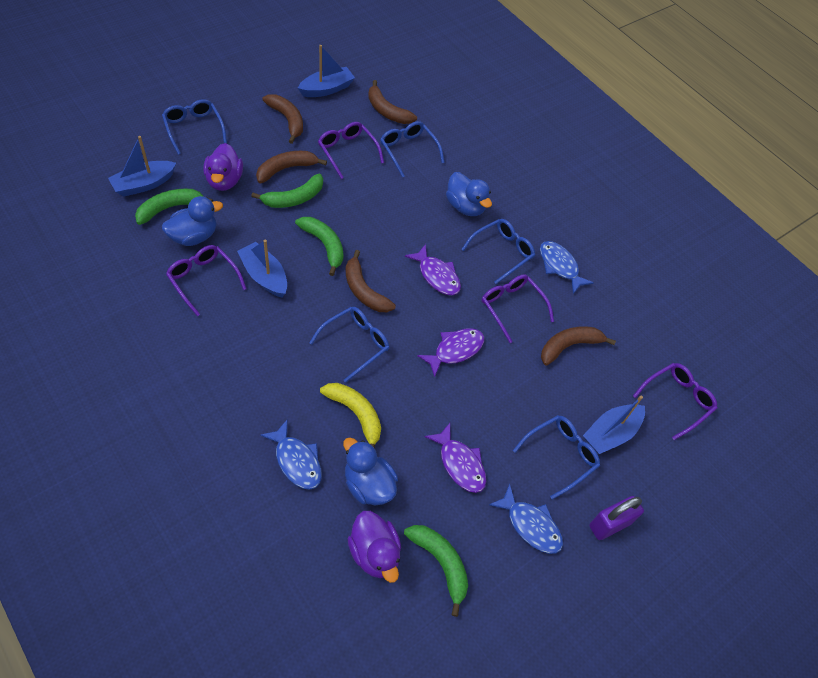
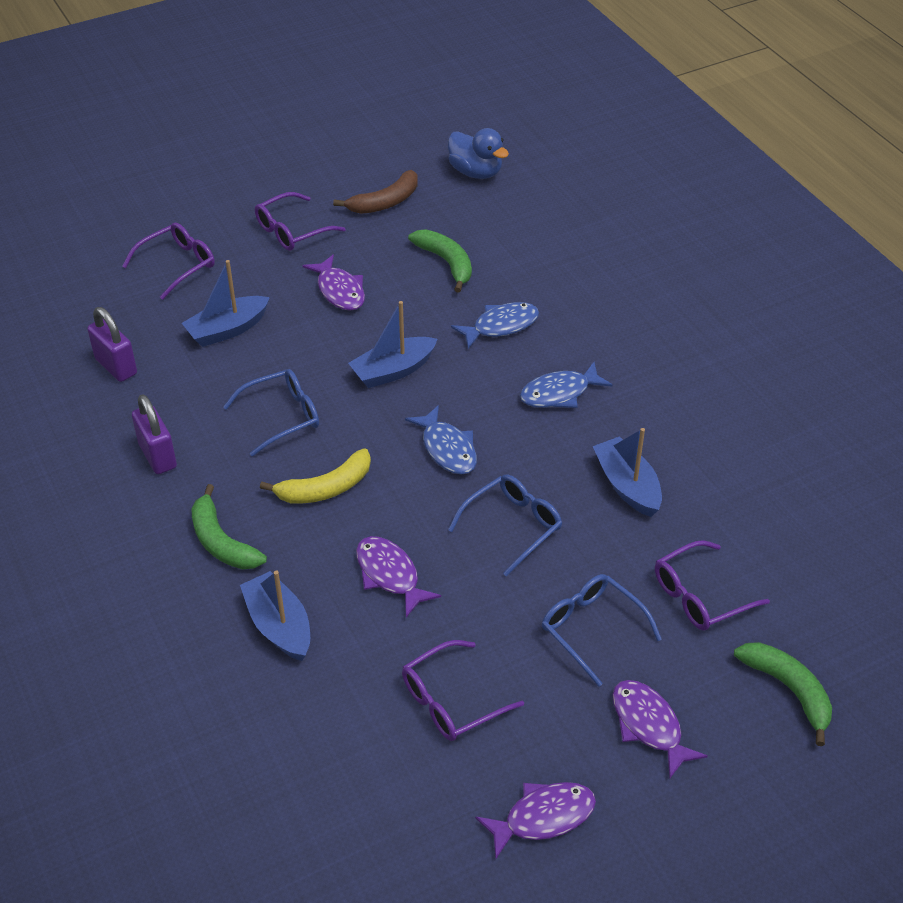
blue duck: [162,196,223,246] [343,437,398,505] [446,172,492,216] = 3 -> [448,128,509,179] = 1
blue glasses: [162,99,227,155] [309,307,389,383] [380,121,445,178] [461,219,535,284] [513,415,600,499] = 5 -> [223,369,319,456] [448,474,562,577] [542,574,662,687] = 3
brown banana: [256,151,327,183] [262,94,303,144] [346,250,396,312] [368,80,417,124] [541,327,616,365] = 5 -> [333,170,418,214] = 1
green banana: [135,189,213,225] [251,174,323,208] [295,217,343,276] [404,525,468,617] = 4 -> [191,484,267,569] [408,229,472,292] [734,642,832,746] = 3
purple duck: [203,143,243,191] [347,511,401,583] = 2 -> none = 0
purple fish: [405,244,461,295] [417,328,484,377] [425,423,486,493] = 3 -> [303,255,365,311] [356,536,441,617] [475,782,596,859] [612,680,708,779] = 4
purple padlock: [589,496,644,540] = 1 -> [87,307,137,382] [132,394,177,474] = 2

